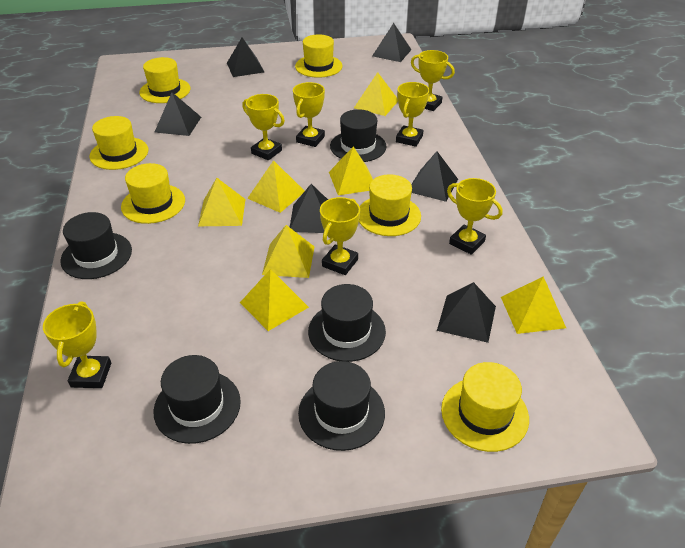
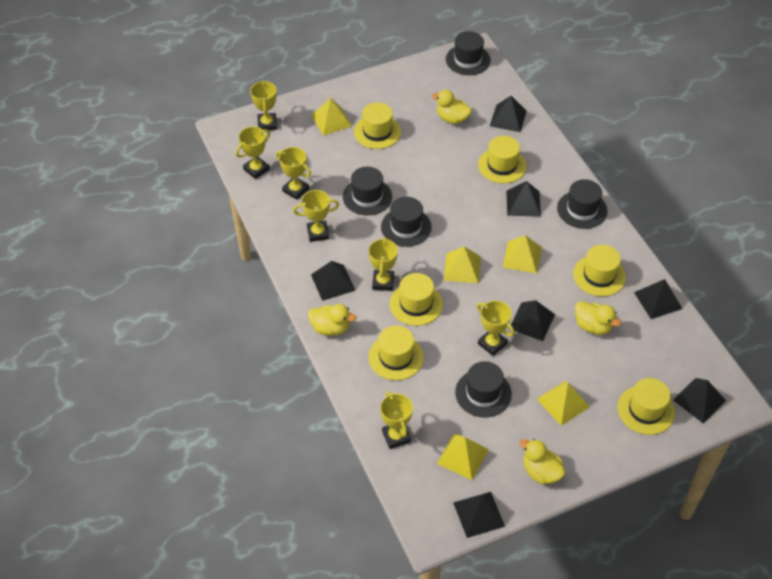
black pyramid: [155,92,201,136] [227,37,264,77] [290,184,328,233] [372,23,412,62] [411,151,458,202] [437,282,496,343] = 6 -> [311,261,356,301] [453,492,505,538] [490,96,527,132] [506,181,541,217] [509,300,555,341] [634,279,682,319] [673,378,726,424] = 7
yellow duck: none = 0 -> [308,304,356,336] [432,90,472,124] [520,439,566,484] [575,301,621,335] = 4
yellow pyramid: [198,178,246,226] [240,269,309,331] [247,160,305,213] [262,225,314,278] [329,147,373,195] [354,72,398,116] [501,276,566,334] = 7 -> [312,98,352,136] [437,434,489,480] [444,246,481,283] [503,235,542,274] [537,381,590,426] = 5

